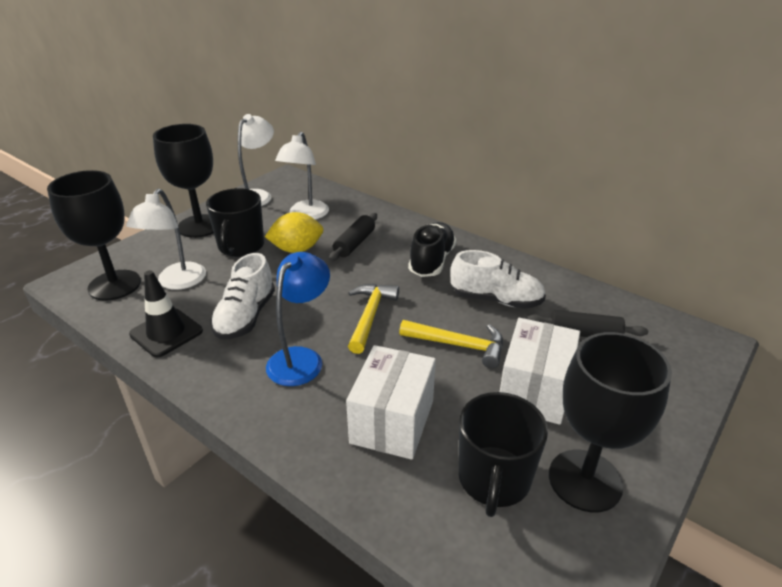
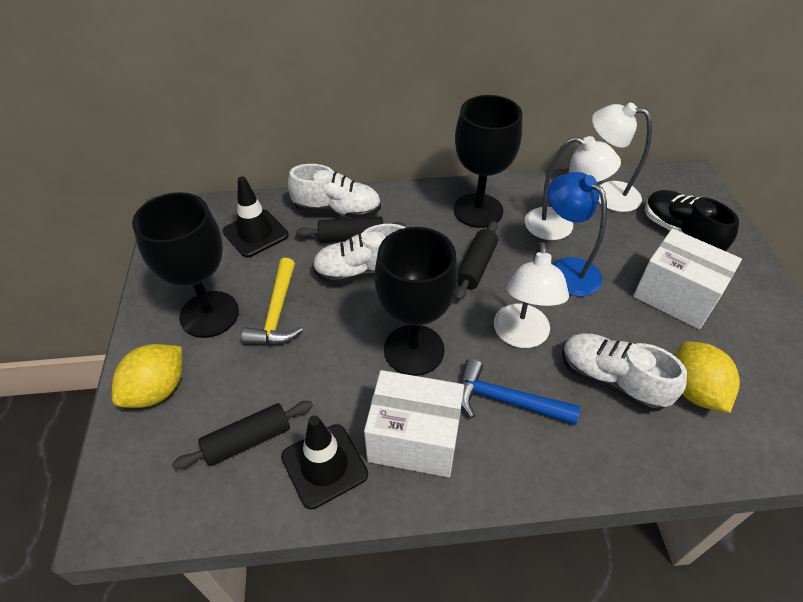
black mug: [206,188,264,257] [458,392,548,517] = 2 -> none = 0
black rolling pin: [329,213,377,261] [527,310,648,337] = 2 -> [172,401,313,470] [296,217,406,243] [455,221,498,301] = 3
black traffic cone: [129,270,203,357] = 1 -> [223,176,289,258] [281,415,368,509] = 2
blue hammer: none = 0 -> [461,359,580,425] = 1
white shoe: [210,253,275,340] [450,250,546,309] = 2 -> [288,164,381,218] [312,224,406,284] [562,333,687,412] = 3
yellow hammer: [348,284,399,354] [399,320,503,368] = 2 -> [242,258,303,345] = 1
yellow lemon: [265,212,323,253] = 1 -> [112,344,182,408] [675,341,740,413] = 2

